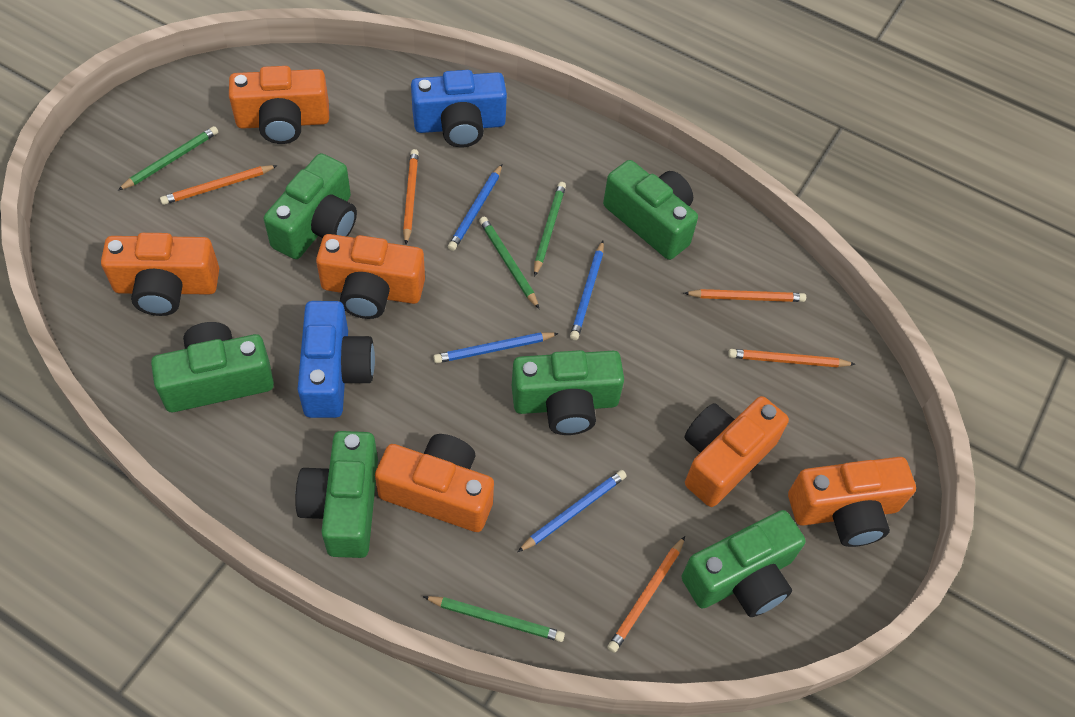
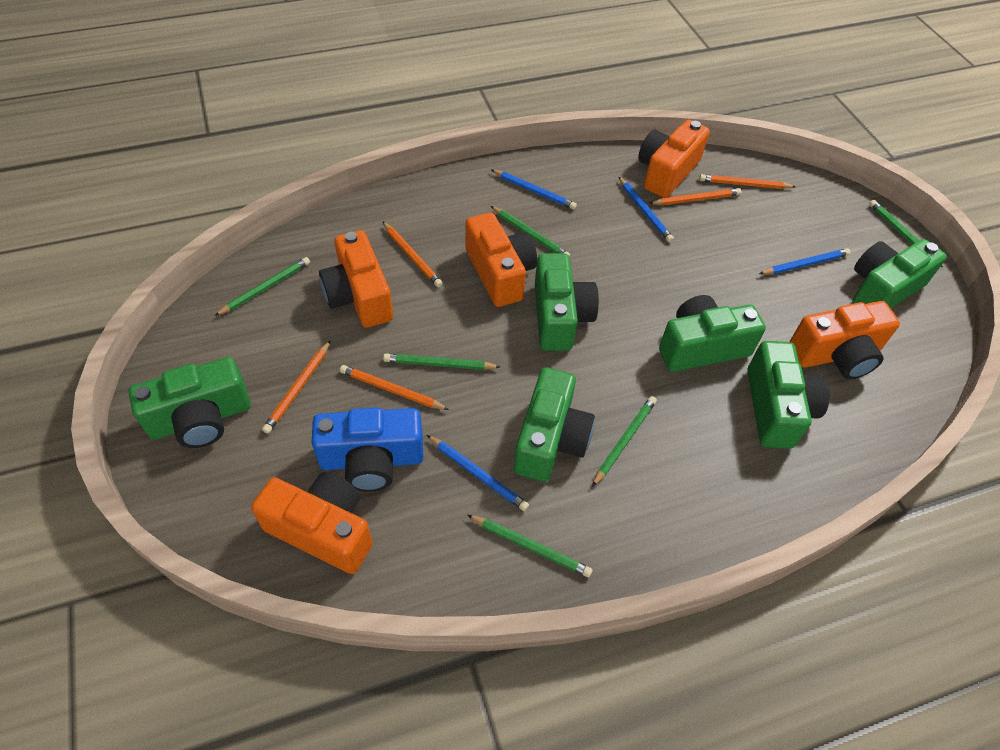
blue camera: [298,301,375,418] [411,70,507,147] = 2 -> [311,408,423,492] = 1
green pencil: [118,126,218,191] [423,596,565,642] [479,217,539,309] [534,182,566,277] = 4 -> [215,257,310,316] [383,353,500,370] [467,515,592,577] [491,206,570,257] [592,396,657,487] [869,200,943,267] = 6
orange camera: [101,233,219,316] [229,66,329,144] [316,234,425,319] [375,434,494,532] [684,396,789,507] [788,457,916,547] = 6 -> [251,472,373,574] [319,230,393,328] [466,213,537,307] [638,120,710,198] [789,301,900,379] = 5

